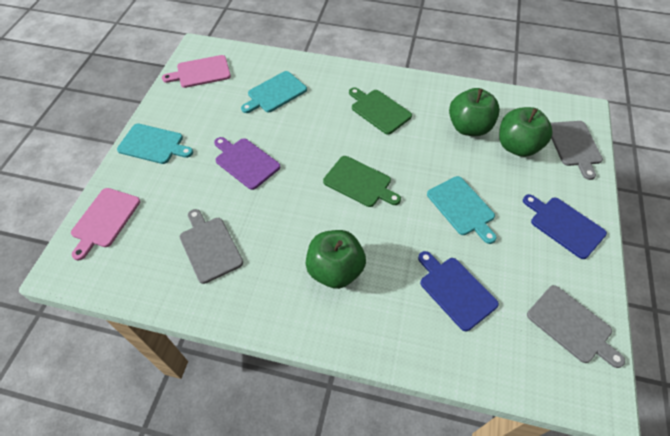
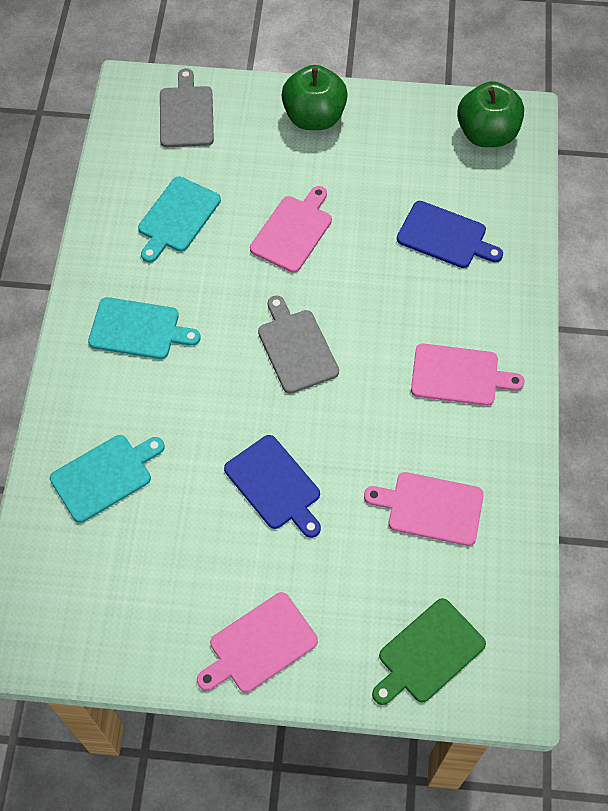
green apple: [306,230,366,289] [449,88,500,136] [499,107,553,157] = 3 -> [282,65,348,130] [457,81,524,147] = 2
green cutting board: [323,156,401,207] [349,87,412,135] = 2 -> [372,598,486,705] = 1
grey cutting board: [180,209,243,284] [527,285,625,368] [551,121,603,180] = 3 -> [160,68,214,147] [258,295,339,394] = 2
pink cutting board: [71,188,140,261] [162,55,231,88] = 2 -> [197,592,318,693] [250,186,332,273] [364,472,484,546] [411,343,525,406] = 4
purple cutting board: [214,137,280,190] = 1 -> none = 0

